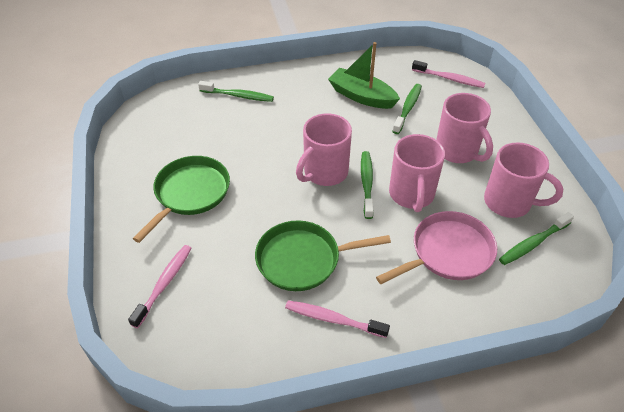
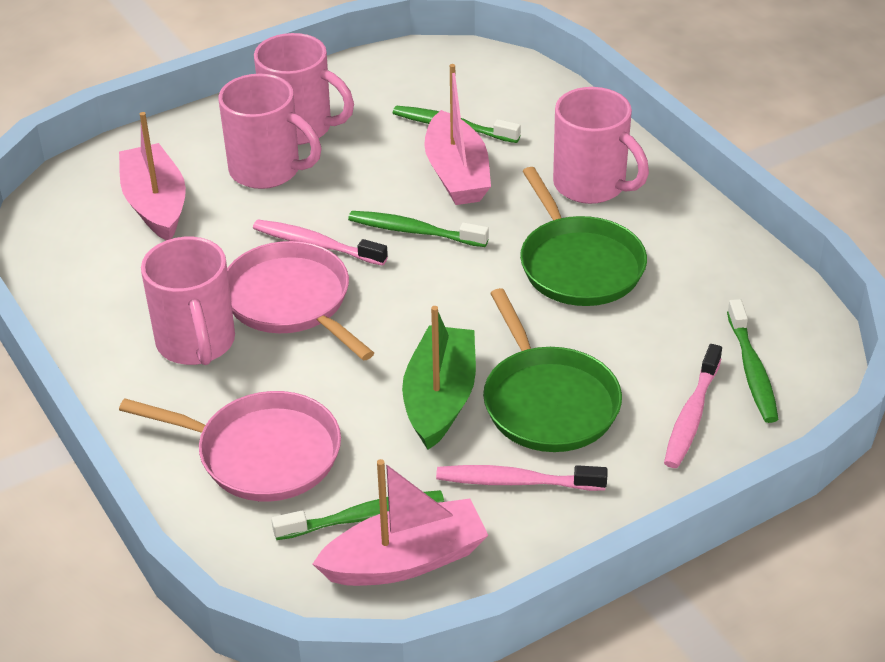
pink boat: none = 0 -> [119,112,186,240] [313,459,488,586] [424,64,491,205] = 3
pink pan: [376,211,497,284] = 1 -> [119,391,341,502] [227,241,374,361] = 2

